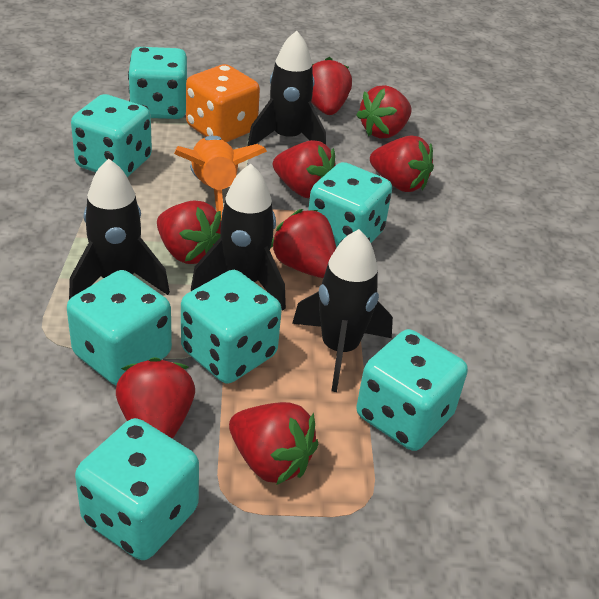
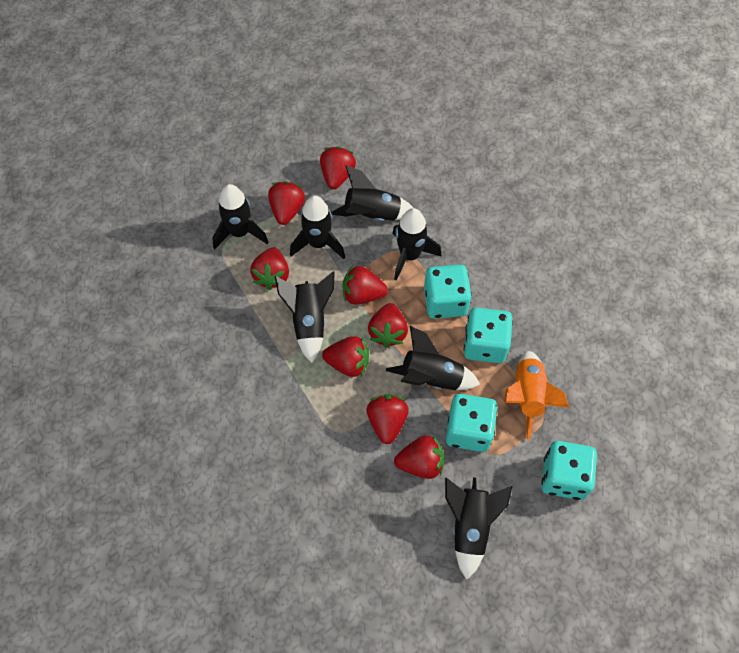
black rocket: [69,159,170,300] [191,164,286,311] [247,31,326,146] [292,229,393,392] = 4 -> [212,184,269,250] [275,271,335,363] [290,196,345,259] [331,165,413,221] [386,326,480,390] [392,208,442,280] [445,477,512,580] = 7
orange dice: [186,64,260,142] = 1 -> none = 0
turquoise dice: [67,270,172,386] [71,94,152,177] [75,418,199,560] [128,47,187,119] [181,270,282,384] [308,162,392,248] [356,329,468,451] = 7 -> [424,264,472,319] [446,394,498,452] [464,308,513,363] [541,441,597,500] = 4

